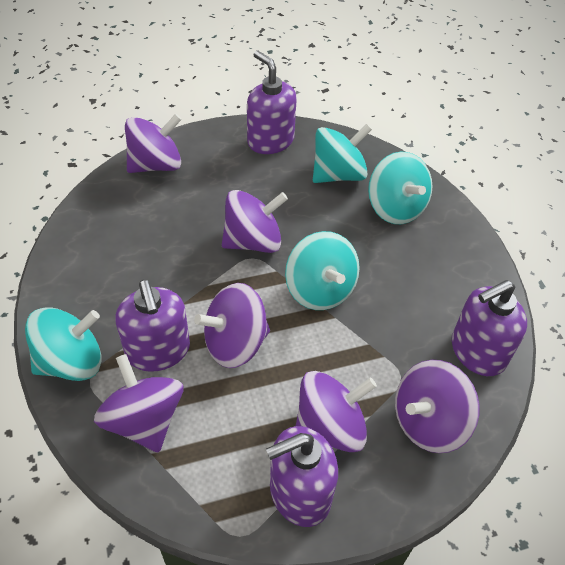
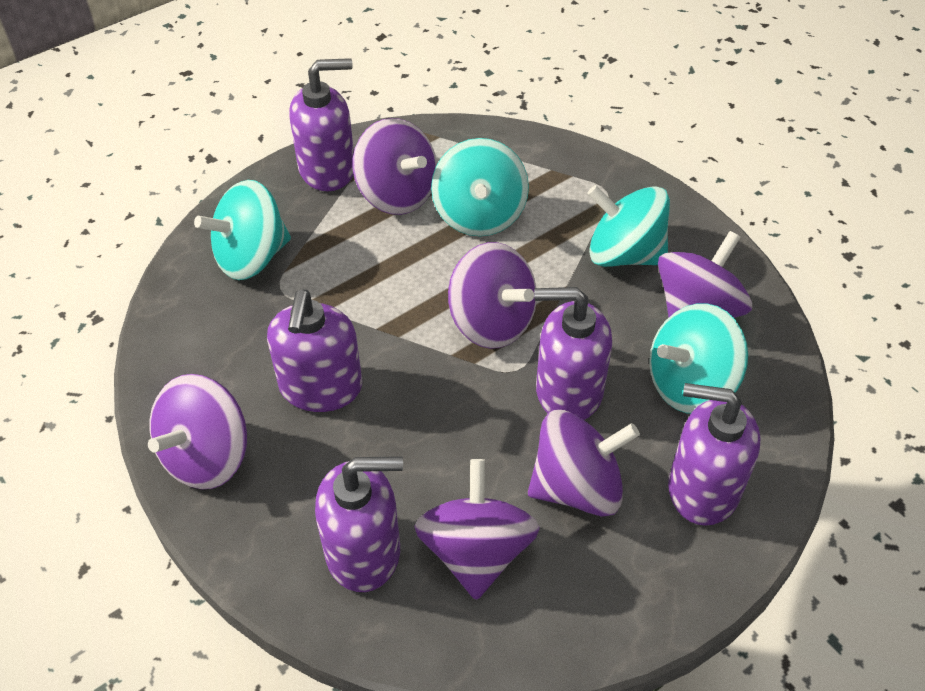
purple soap dispenser: [115,280,190,372] [247,50,297,154] [266,426,338,527] [452,280,527,376] = 4 -> [267,289,362,412] [289,58,354,191] [315,456,403,592] [534,287,612,420] [668,383,760,526] = 5

